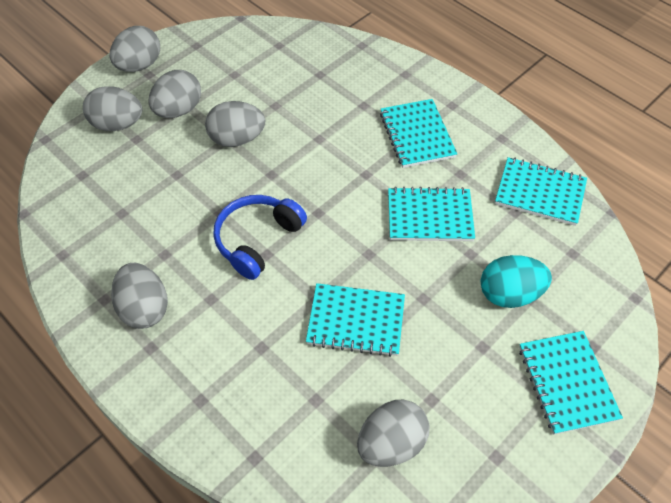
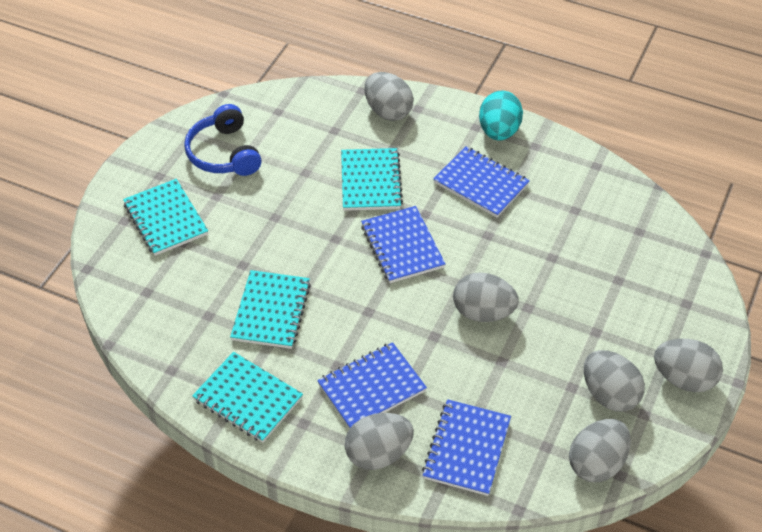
blue notebook: none = 0 -> [317,342,427,429] [361,206,446,283] [422,399,511,496] [433,146,530,218] = 4
turquoise notebook: [306,283,405,357] [380,99,457,168] [388,187,475,241] [495,157,587,226] [519,331,623,435] = 5 -> [123,179,208,256] [192,352,303,443] [230,270,311,349] [341,148,403,211] = 4

